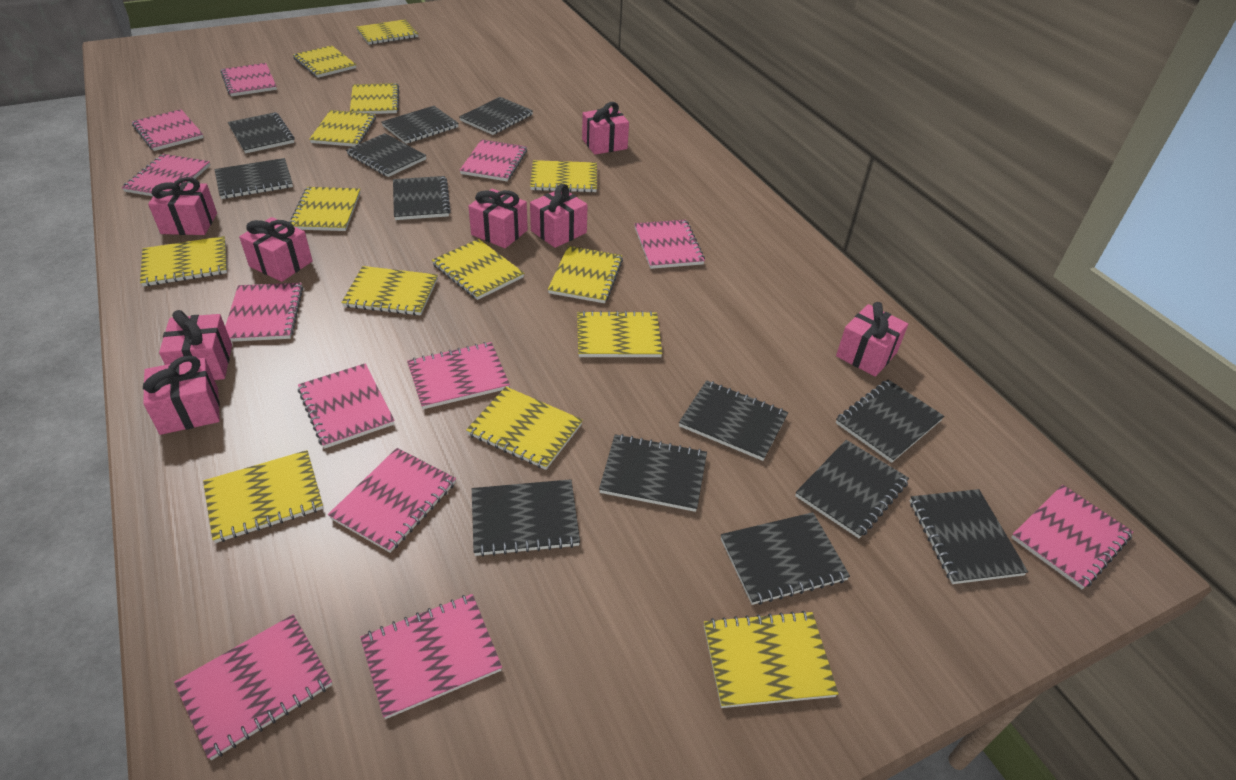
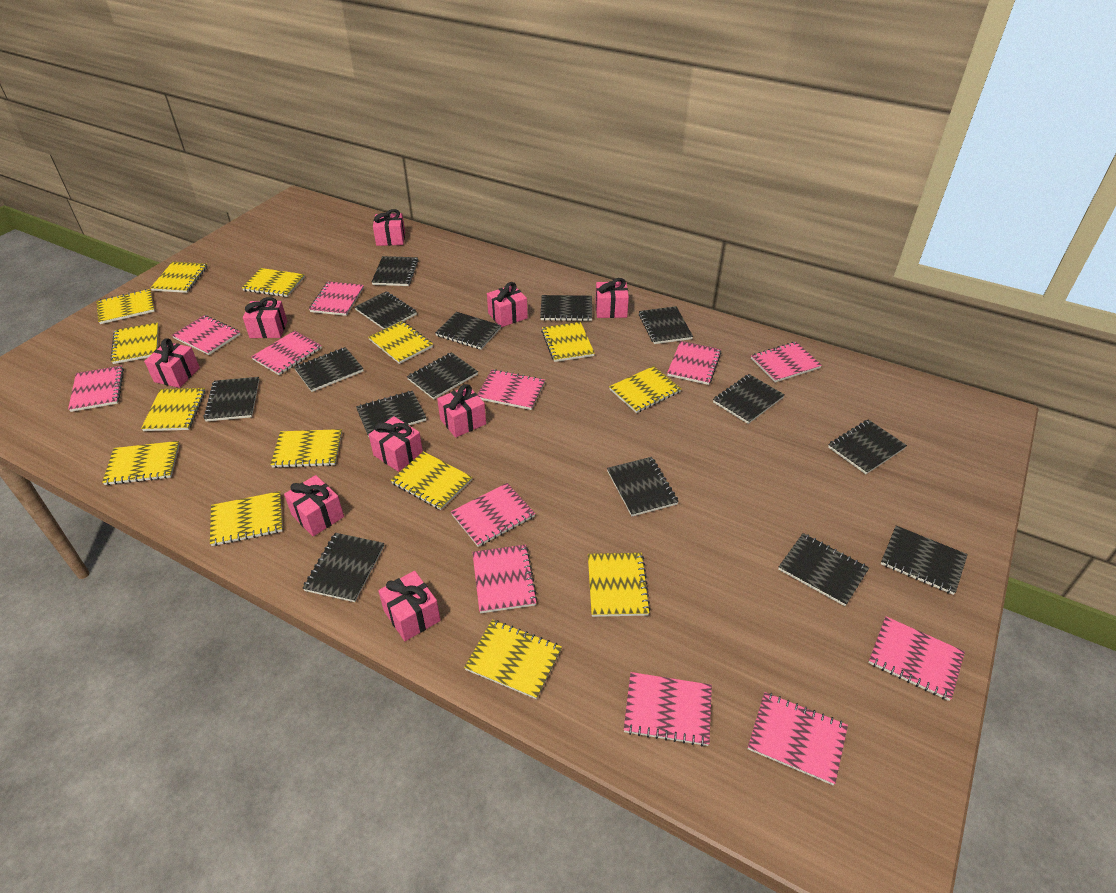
black notebook: [214,158,293,199] [228,112,295,153] [346,133,427,177] [381,106,459,144] [393,176,451,220] [459,97,533,135] [472,479,580,557] [599,434,707,512] [679,380,788,461] [721,512,850,605] [795,440,909,538] [836,380,944,463] [910,489,1028,584] = 13 -> [204,377,259,422] [294,347,364,392] [303,533,384,602] [355,292,417,329] [356,391,427,437] [372,256,419,286] [407,352,478,399] [435,312,501,350] [540,295,592,321] [607,457,679,516] [639,306,693,344] [713,374,785,424] [778,533,869,606] [828,419,907,474] [881,526,968,595] = 15
pink gift: [143,356,220,435] [148,177,217,235] [159,310,232,380] [239,217,313,282] [468,189,528,248] [530,184,587,248] [582,102,629,155] [836,302,908,377] = 8 -> [144,338,200,388] [243,297,287,338] [284,475,344,536] [369,416,423,472] [373,209,405,246] [378,571,441,641] [437,384,486,438] [487,282,528,327] [595,278,629,318] = 9

